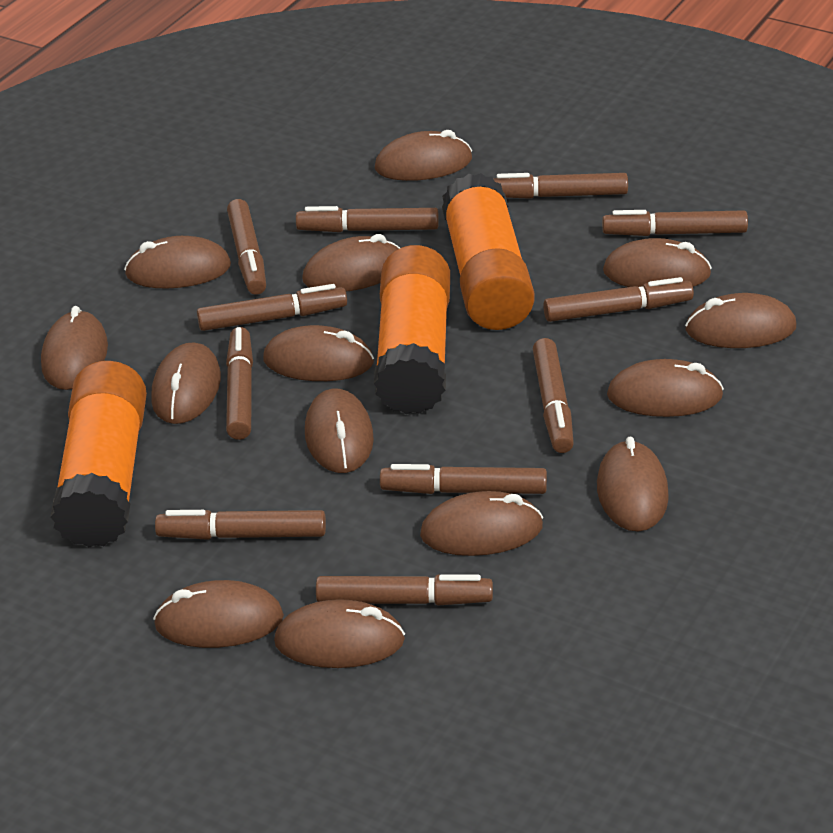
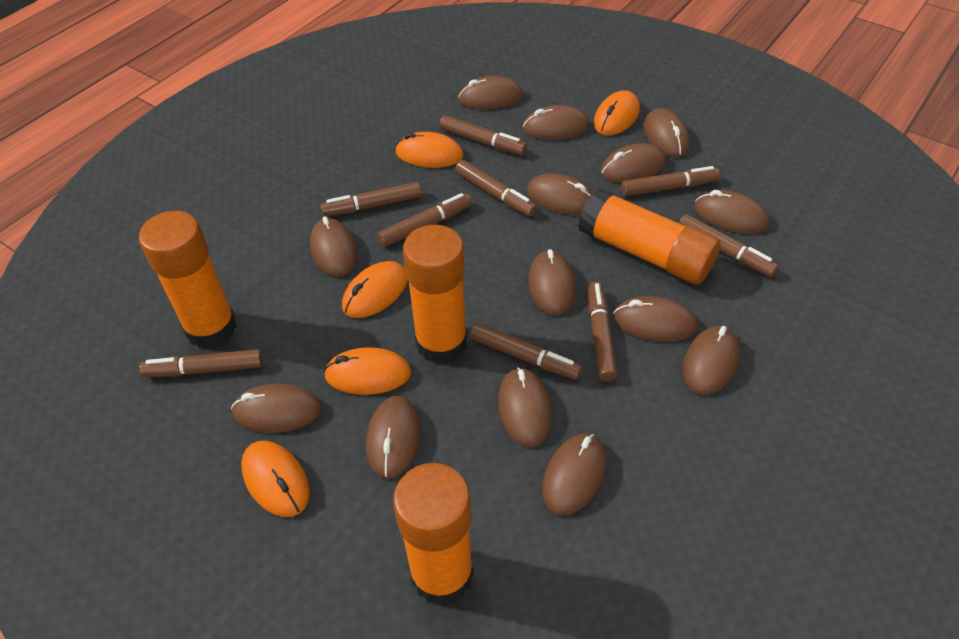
brown marker: [155,510,326,540] [197,284,347,331] [226,327,253,440] [227,199,266,295] [296,206,439,232] [316,575,493,606] [380,464,547,494] [493,173,628,199] [533,338,574,453] [543,277,694,322] [602,210,748,236] = 11 -> [140,349,263,377] [320,182,422,216] [378,193,472,247] [439,115,527,155] [455,160,537,217] [470,323,582,380] [588,282,617,381] [621,166,720,196] [679,214,778,277] = 9
orange glue stick: [50,361,147,547] [374,245,450,414] [442,173,535,330] = 3 -> [139,211,237,348] [393,463,474,605] [403,225,467,364] [578,188,721,285] = 4
orange mouse: none = 0 -> [241,441,310,517] [324,347,411,395] [342,261,407,318] [395,132,463,168] [593,90,640,135] = 5

